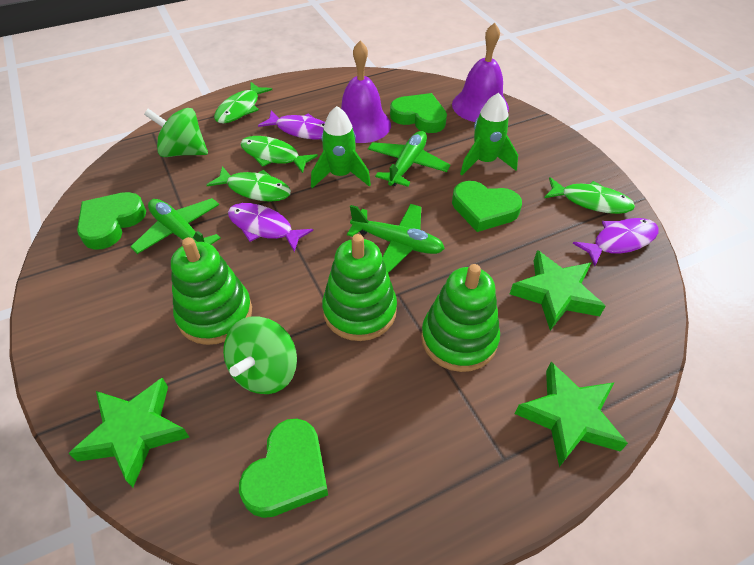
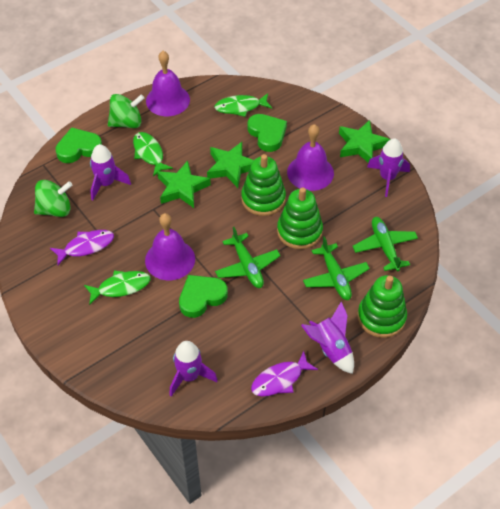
green fish: [207,166,291,202] [214,82,272,123] [240,136,318,173] [544,177,635,214] = 4 -> [84,270,151,305] [133,132,173,177] [214,93,272,117] = 3
green heart: [77,192,146,250] [239,419,328,518] [390,93,447,133] [452,181,522,232] = 4 -> [56,127,102,163] [179,275,228,318] [247,114,287,152] = 3
green rocket: [311,106,371,188] [460,93,518,175] = 2 -> none = 0
purple bell: [341,41,391,143] [452,23,509,122] = 2 -> [145,213,195,280] [146,51,190,116] [287,124,334,191] = 3
purple fish: [228,203,313,252] [258,110,325,140] [573,218,659,266] = 3 -> [50,230,114,265] [251,351,318,396] = 2
purple rocket: none = 0 -> [90,144,131,201] [169,341,218,397] [301,301,354,374] [367,138,410,197] = 4

